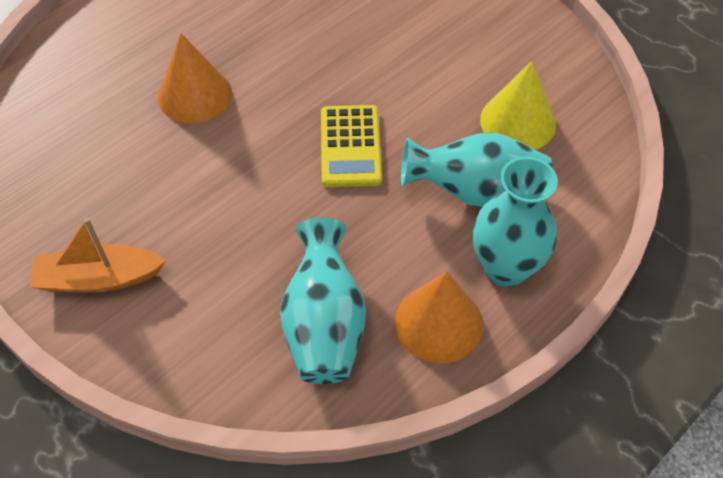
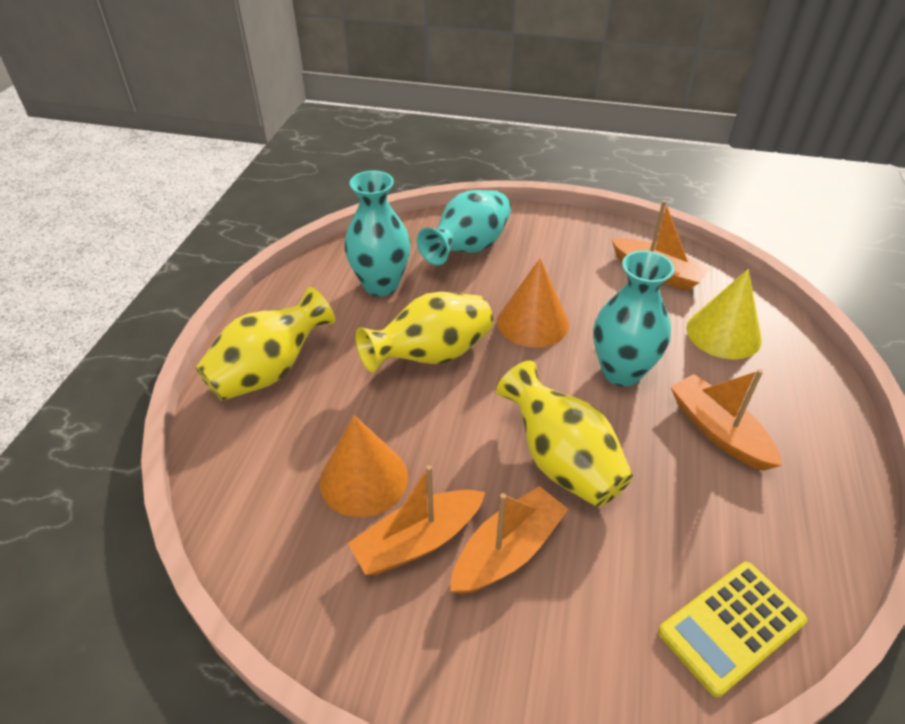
orange boat: [30,218,166,293] = 1 -> [348,465,485,575] [450,486,568,594] [611,200,710,291] [670,369,782,471] = 4
yellow vase: none = 0 -> [196,287,336,401] [356,292,493,372] [496,360,633,507] = 3

